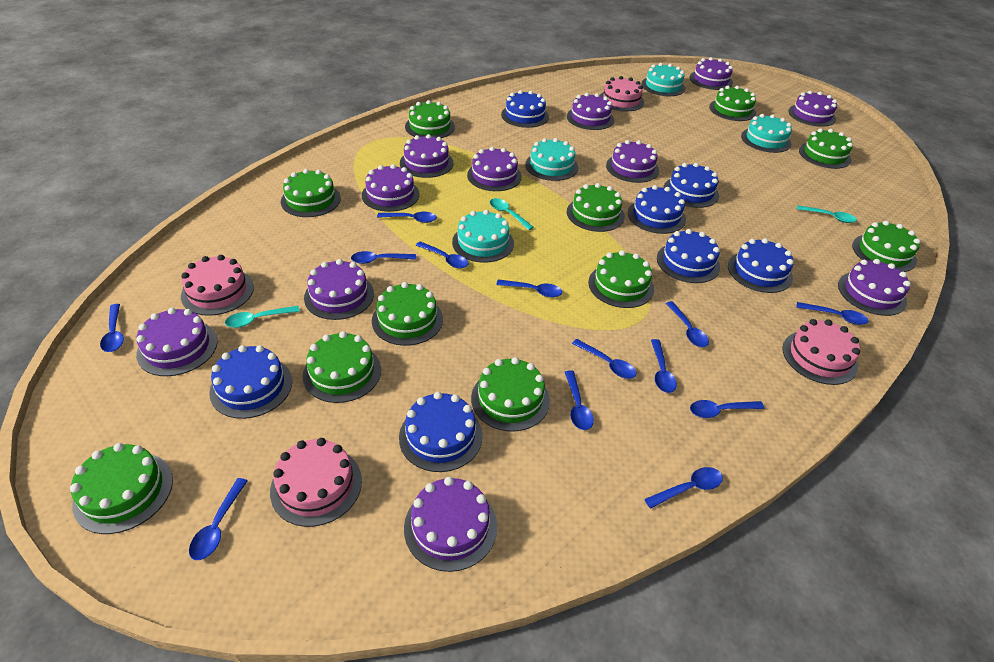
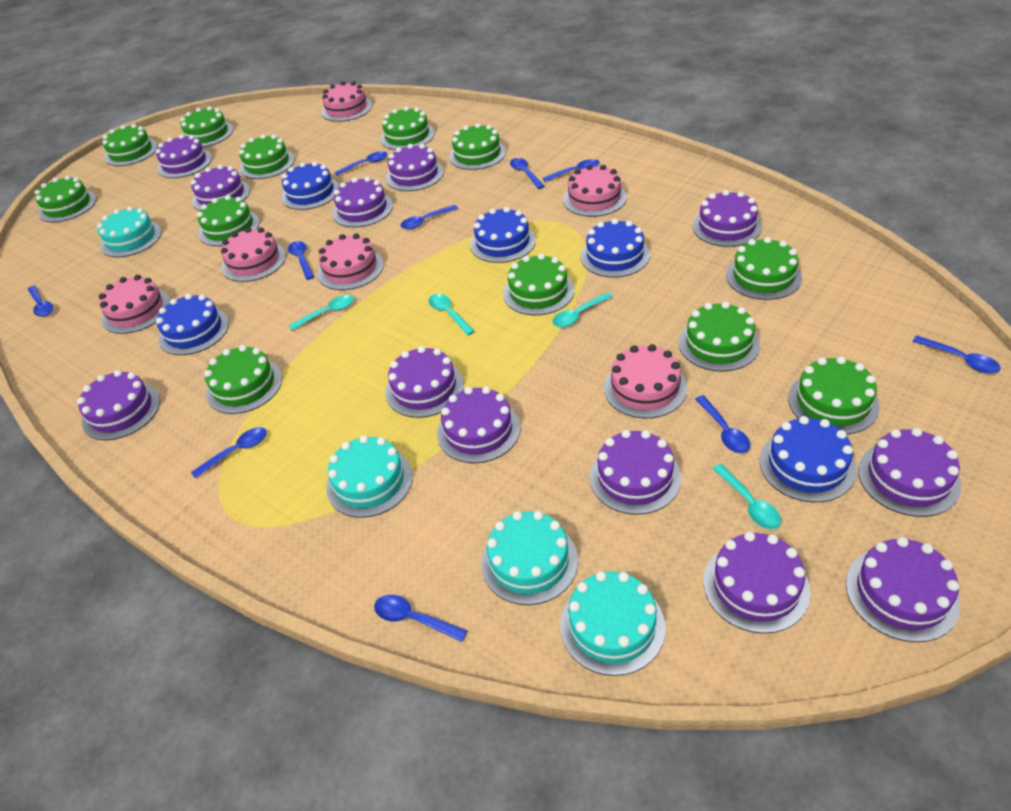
blue cake: [209,345,292,419] [399,392,482,472] [501,90,549,128] [628,185,686,234] [657,229,720,283] [664,163,719,208] [728,238,794,293] = 7 -> [156,294,229,355] [281,161,339,210] [470,207,536,263] [581,219,650,277] [760,416,857,502] = 5
blue spoon: [100,304,124,352] [189,478,248,560] [351,251,416,264] [377,212,437,223] [416,241,468,268] [496,279,562,297] [565,370,594,430] [572,339,637,379] [645,467,723,509] [651,339,677,393] [666,301,709,347] [690,400,765,418] [797,302,868,325] = 13 -> [28,286,53,317] [191,427,267,478] [288,241,314,280] [335,151,387,176] [374,595,468,642] [400,205,458,229] [510,158,544,189] [543,159,600,182] [695,395,750,453] [913,336,1001,373] = 10
green cake: [70,443,173,534] [281,169,341,217] [303,331,381,403] [372,282,443,346] [405,100,455,138] [471,357,550,431] [567,183,625,232] [588,250,654,308] [709,86,756,121] [799,128,853,169] [852,221,921,272] = 11 -> [35,175,96,222] [102,124,158,166] [180,106,233,147] [197,195,260,246] [204,345,282,414] [239,134,295,179] [381,107,435,150] [449,123,506,170] [503,253,574,315] [679,302,760,372] [726,237,802,300] [788,356,880,434] = 12
pink cake: [181,255,254,316] [270,438,362,527] [599,76,644,112] [782,319,860,385] = 4 -> [99,275,170,334] [221,227,286,282] [318,233,384,290] [321,81,372,122] [563,165,627,217] [604,344,687,418] = 6
purple cake: [136,308,218,376] [304,259,374,320] [362,164,419,212] [400,134,454,178] [404,477,497,572] [467,147,522,191] [567,93,614,130] [606,140,659,183] [690,57,733,90] [788,91,837,127] [838,259,911,316] = 11 -> [77,370,160,440] [155,134,212,178] [191,165,250,211] [332,177,393,227] [385,346,464,418] [386,144,444,191] [437,386,520,463] [590,430,681,515] [692,190,762,247] [704,531,810,634] [846,537,960,642] [858,428,961,517] = 12
turquoise spoon: [225,306,300,328] [490,198,534,230] [797,205,857,223] = 3 -> [289,295,354,330] [429,294,475,335] [553,292,613,327] [712,464,781,529] = 4

